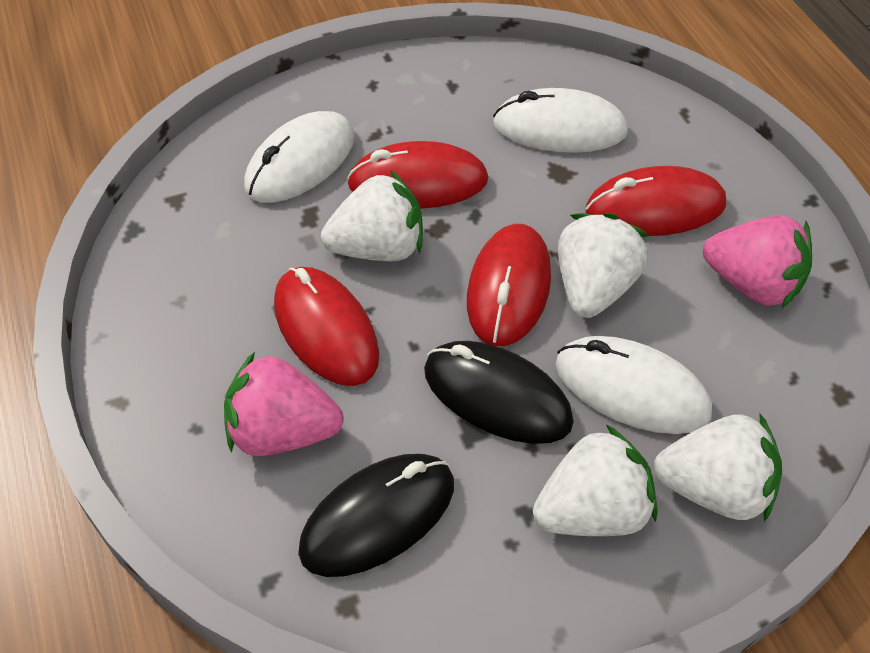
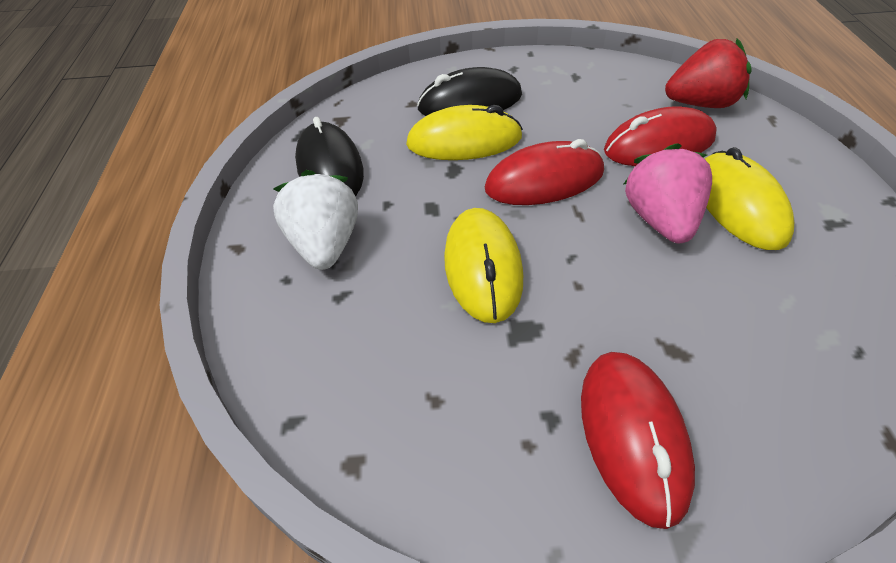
pink strawberry: [224,352,343,456] [703,215,812,308] = 2 -> [623,143,712,243] = 1
red mouse: [274,267,379,386] [347,141,488,209] [467,224,551,346] [586,166,726,236] = 4 -> [485,139,604,205] [581,352,695,529] [604,106,717,166] = 3
red strawberry: none = 0 -> [665,38,752,108] = 1
white mouse: [244,111,355,203] [493,88,628,153] [555,336,712,434] = 3 -> none = 0
white strawberry: [321,170,423,261] [533,425,657,536] [558,213,649,318] [653,414,782,522] = 4 -> [273,170,358,270] = 1
yellow mouse: none = 0 -> [406,105,523,160] [444,208,523,323] [705,147,794,250] = 3

